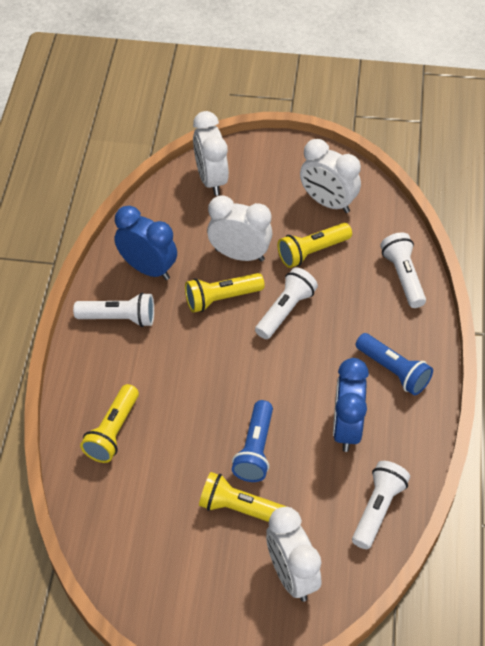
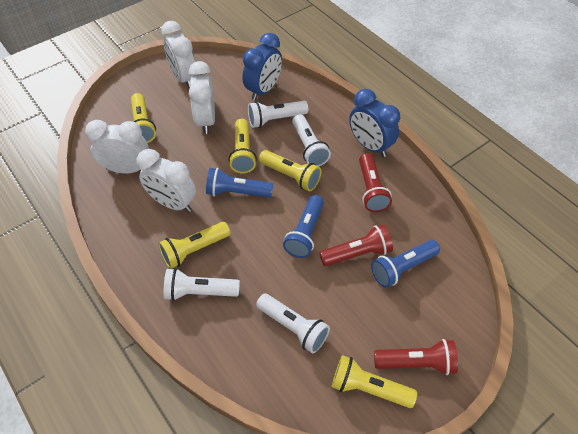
blue flashlight: [232,400,273,482] [356,333,433,395] = 2 -> [206,168,273,198] [283,195,324,258] [371,240,440,288] = 3
red flashlight: none = 0 -> [319,224,393,266] [359,153,392,212] [374,339,458,375] = 3
yellow flashlight: [80,384,139,463] [185,273,265,313] [199,472,287,522] [277,223,352,268] = 4 -> [131,93,156,143] [158,222,230,269] [229,119,257,173] [259,150,321,191] [332,355,417,408] = 5

